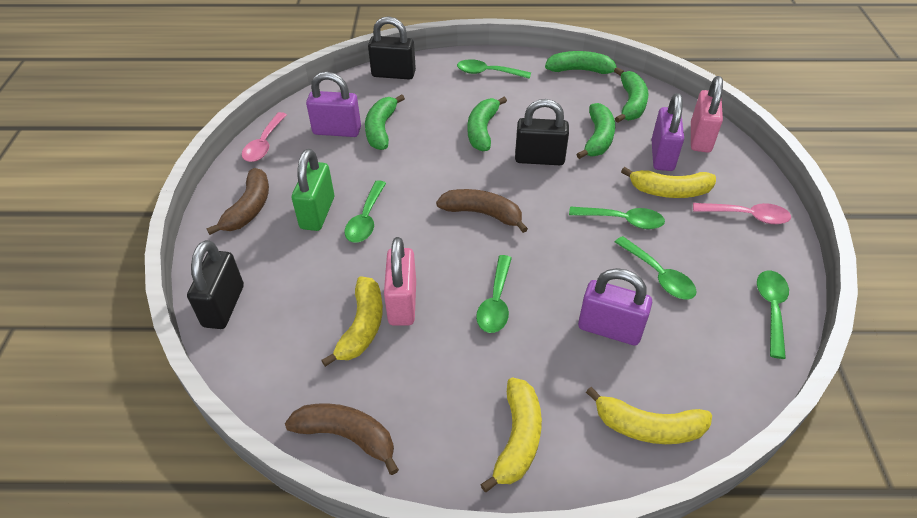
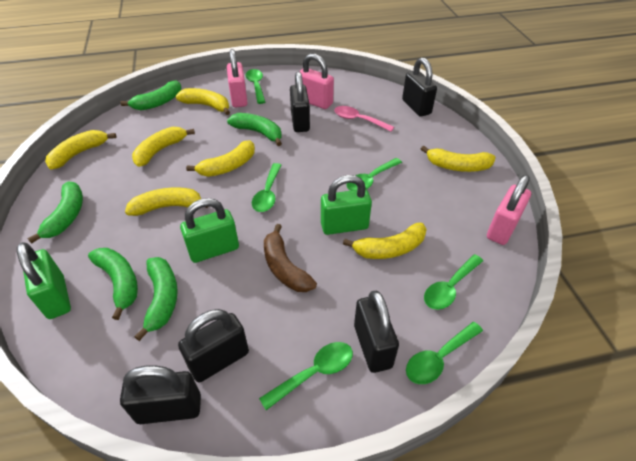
black padlock: [187,240,244,329] [368,16,416,80] [515,99,569,165] = 3 -> [120,365,201,424] [178,309,249,383] [290,71,310,132] [354,291,399,373] [402,58,437,117] = 5
brown banana: [206,168,269,235] [285,403,399,475] [436,189,528,233] = 3 -> [264,224,317,292] = 1
green padlock: [292,149,334,231] = 1 -> [17,242,71,319] [180,198,239,263] [321,175,372,235] = 3
pink padlock: [384,237,416,326] [691,76,723,153] = 2 -> [227,49,248,107] [299,53,334,109] [487,175,531,245] = 3
pink spoon: [242,112,287,162] [693,203,791,224] = 2 -> [334,106,394,132] = 1
purple padlock: [306,72,361,137] [578,268,652,345] [651,93,684,171] = 3 -> none = 0
yellow banana: [321,276,383,367] [480,378,542,492] [586,387,712,444] [621,167,716,198] = 4 -> [45,130,116,170] [125,187,209,216] [132,127,195,167] [176,88,230,115] [186,140,255,177] [343,223,427,259] [421,145,495,172] = 7

